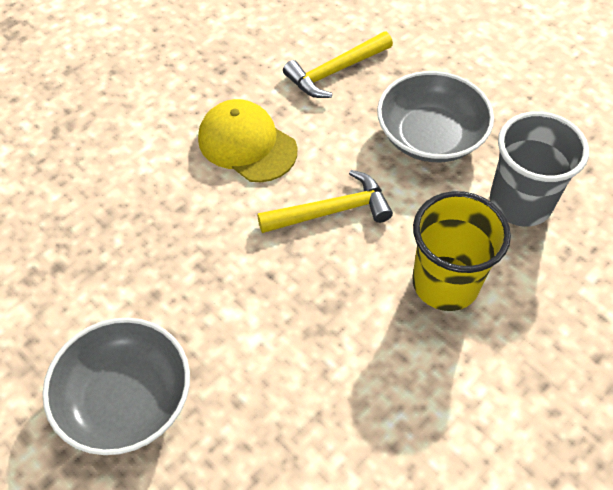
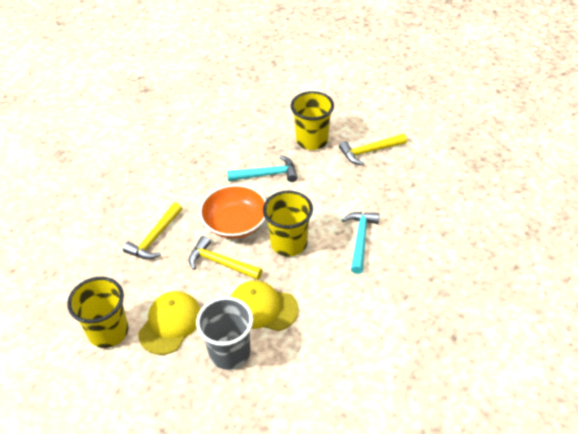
grey bowl: [42,318,190,455] [377,71,494,162] = 2 -> none = 0
orange bowl: none = 0 -> [199,184,266,239] = 1
turquoise hammer: none = 0 -> [227,155,298,182] [342,212,379,274] = 2
yellow cap: [198,99,297,182] = 1 -> [138,291,200,355] [231,281,299,331] = 2
yellow cup: [413,191,511,311] = 1 -> [67,277,128,348] [263,191,313,257] [291,91,334,150] = 3
yellow hammer: [257,170,393,233] [283,32,393,98] = 2 -> [123,202,183,260] [189,236,262,280] [339,134,407,165] = 3

